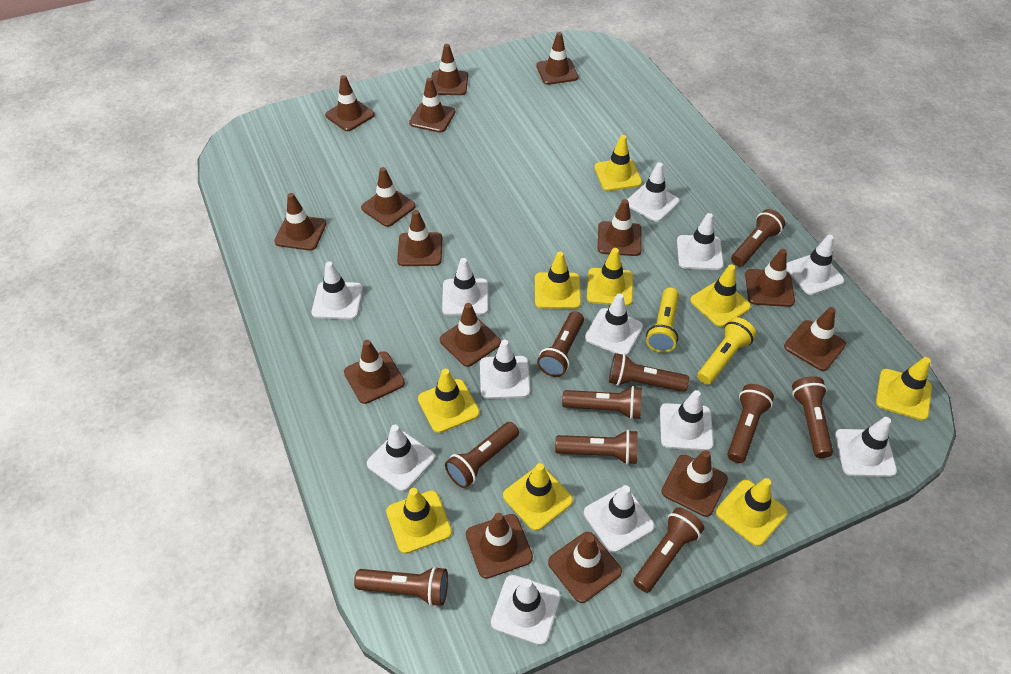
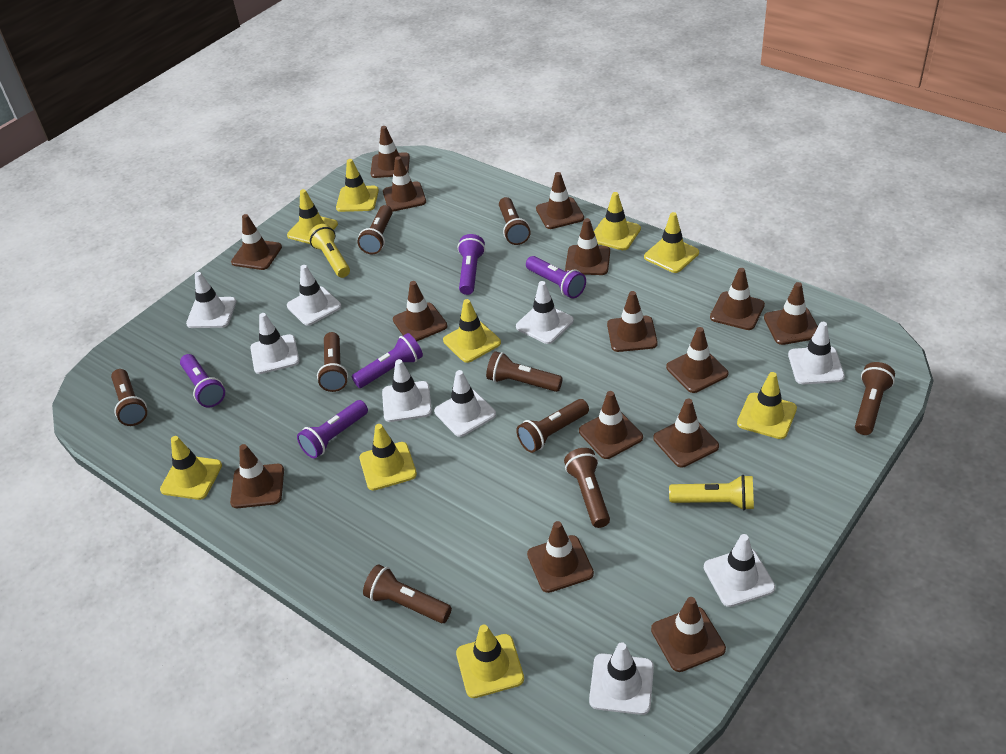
brown flashlight: [354,566,448,607] [445,422,519,488] [537,311,584,377] [555,430,637,465] [562,386,642,420] [609,353,689,392] [633,507,704,593] [727,384,774,463] [731,209,785,266] [792,376,833,458] = 10 -> [111,369,147,426] [317,332,348,392] [358,205,392,254] [363,564,452,623] [486,351,563,392] [499,197,531,245] [516,399,589,453] [564,448,610,528] [855,362,895,435] = 9
purple flashlight: none = 0 -> [180,354,225,408] [297,400,368,459] [352,333,423,388] [458,234,485,295] [526,256,586,298] = 5
white traffic cone: [312,261,363,320] [367,425,435,491] [442,258,488,315] [480,340,530,399] [491,575,561,645] [584,485,655,553] [585,293,643,356] [627,162,680,222] [660,390,714,451] [677,213,724,270] [786,235,844,295] [835,417,897,477] = 12 -> [186,272,236,328] [250,313,299,374] [287,265,341,326] [382,359,432,422] [434,370,496,437] [516,281,574,344] [589,642,654,715] [704,534,775,607] [788,322,845,384] = 9

